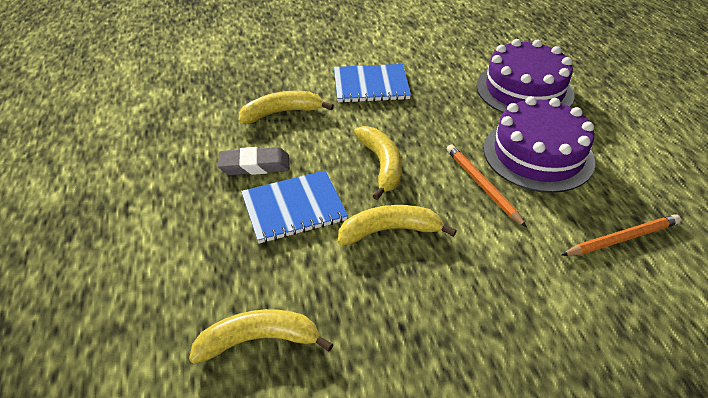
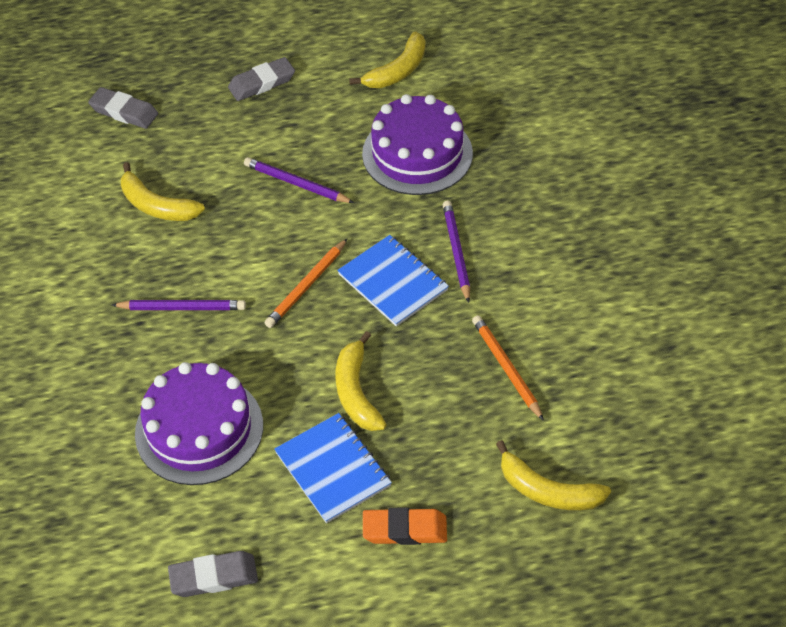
grey eraser: [218,147,290,175] = 1 -> [88,87,158,129] [168,551,258,597] [228,57,295,101] = 3
orange eraser: none = 0 -> [363,507,447,545] = 1
purple pencil: none = 0 -> [112,300,246,310] [244,157,354,203] [443,201,470,303] = 3

